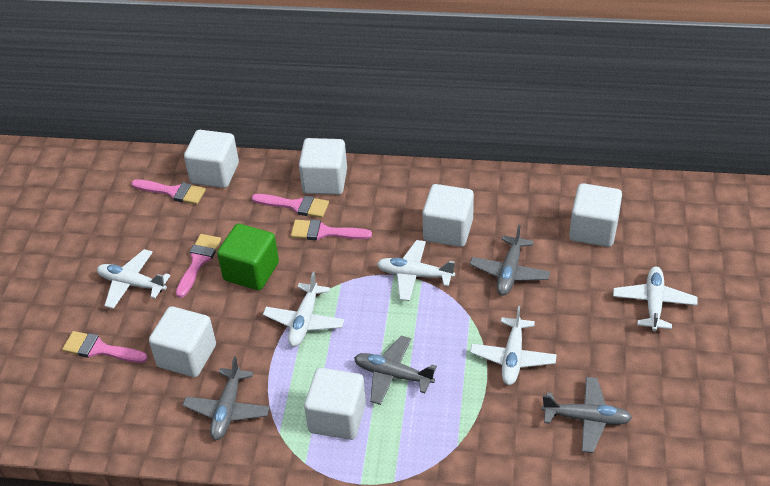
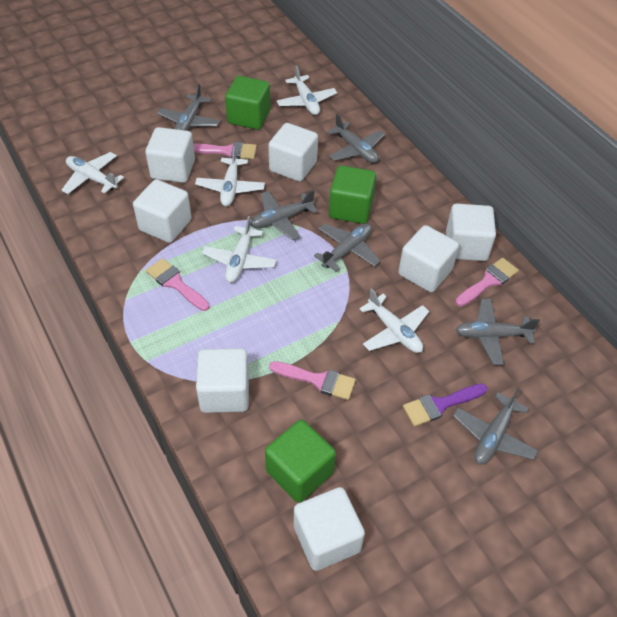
green cube: [217,224,279,290] = 1 -> [225,76,270,130] [265,420,336,503] [329,165,376,224] = 3
grey plane: [183,356,270,440] [354,336,437,405] [470,225,550,295] [542,377,632,453] = 4 -> [157,84,220,131] [250,190,318,240] [314,223,380,272] [327,114,385,163] [453,388,538,465] [455,299,540,365] = 6
pink brush: [62,331,148,363] [131,179,206,205] [176,234,221,298] [252,194,329,218] [291,219,372,240] = 5 -> [146,258,209,311] [193,142,257,159] [269,361,356,400] [455,258,519,307] = 4
purple brush: none = 0 -> [403,384,487,427] = 1
white cube: [149,306,216,377] [184,130,239,188] [299,138,347,195] [304,368,366,440] [422,184,474,247] [569,183,622,247] = 6 -> [133,179,192,243] [145,127,195,183] [196,348,249,413] [268,123,318,182] [294,487,365,571] [398,225,459,292] [446,203,496,261] = 7

